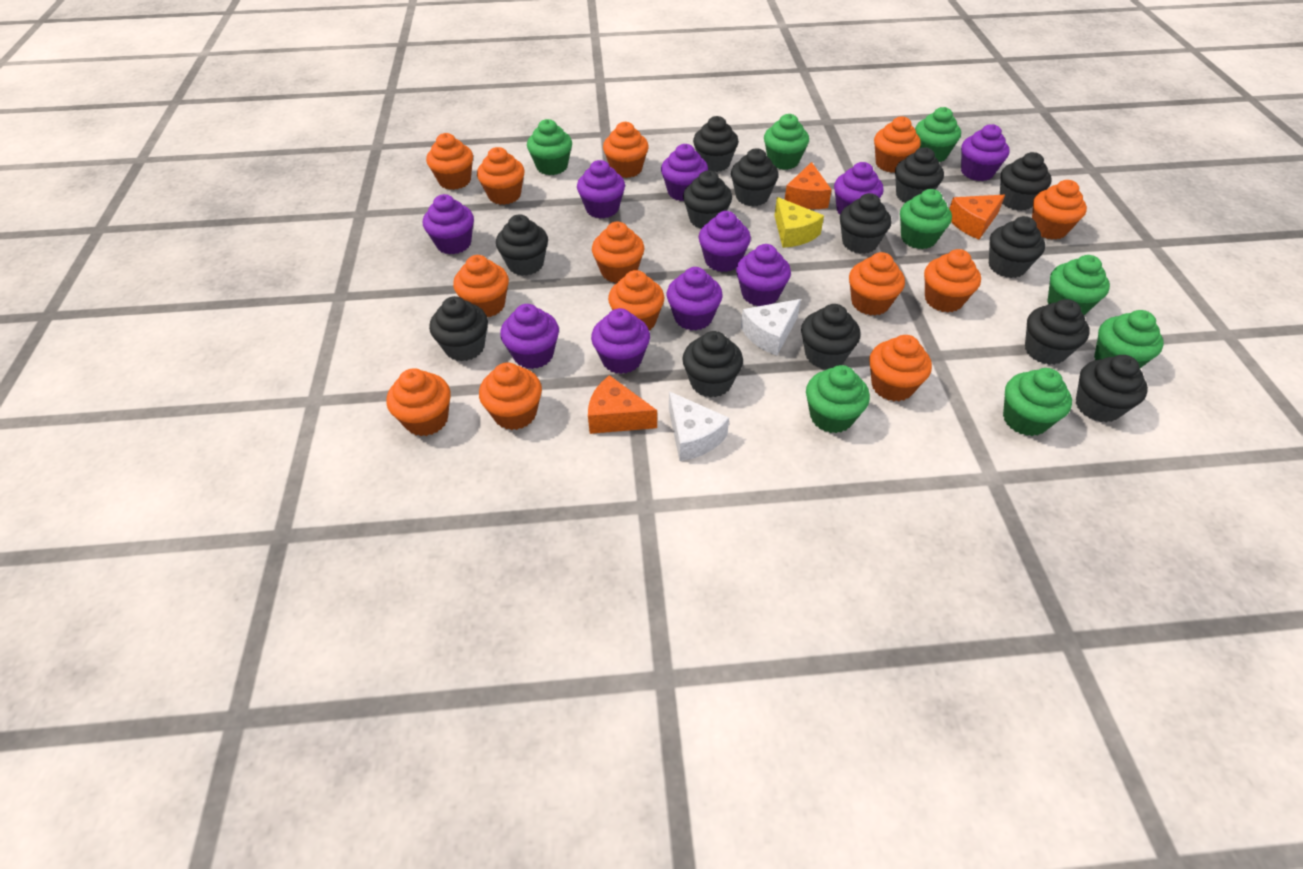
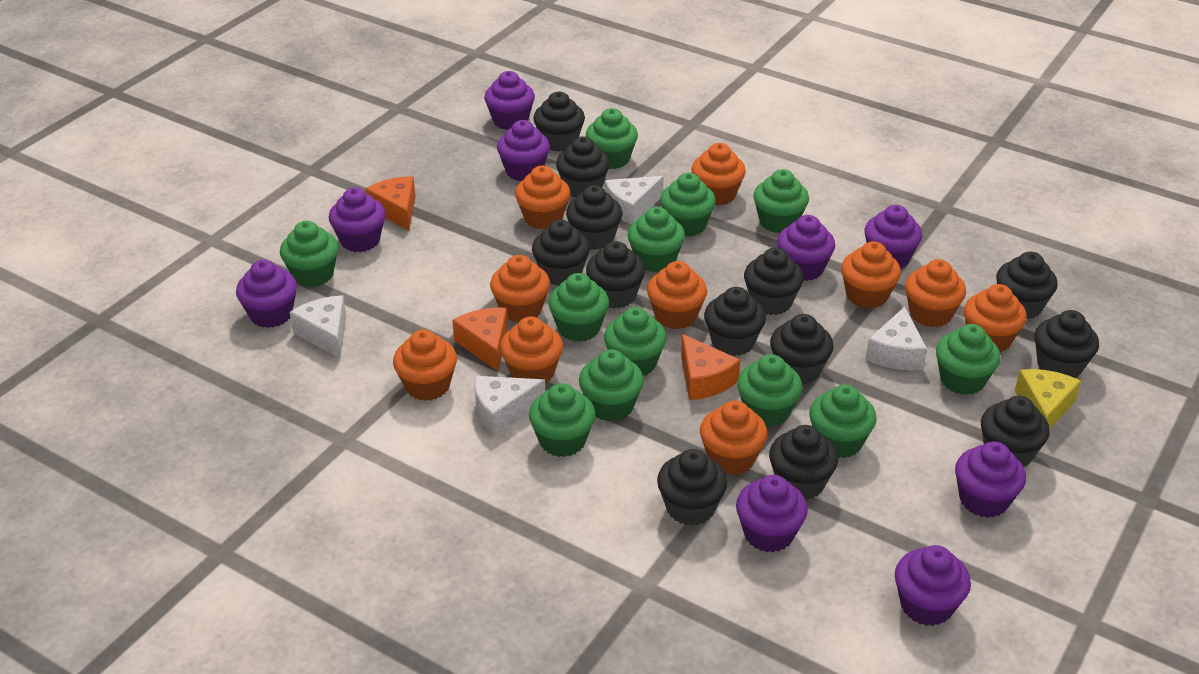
green cupcake: [527,119,572,175] [764,114,809,170] [806,365,870,433] [900,189,952,249] [915,107,961,162] [1003,368,1072,436] [1047,255,1110,315] [1094,310,1164,368] = 8 -> [280,221,339,287] [529,383,595,457] [548,273,609,342] [579,349,644,422] [586,108,638,169] [604,307,667,376] [628,207,685,272] [660,173,716,237] [737,354,802,427] [753,169,809,233] [809,384,877,458] [936,324,1001,395] = 12
orange cupcake: [386,368,451,436] [426,133,473,190] [453,255,509,317] [477,147,524,205] [479,362,542,430] [592,222,645,283] [603,122,649,178] [608,270,664,330] [849,252,905,316] [869,335,932,401] [874,116,921,173] [924,249,981,312] [1032,180,1087,240] = 13 -> [393,329,457,401] [490,255,550,323] [500,316,563,384] [515,166,570,229] [647,261,707,329] [691,143,746,206] [700,400,767,475] [841,241,901,309] [905,259,966,327] [964,284,1027,352] = 10
purple cupcake: [423,194,474,254] [500,304,559,369] [577,160,625,218] [591,308,650,374] [661,144,708,201] [667,267,723,330] [699,211,751,272] [736,244,791,306] [834,162,884,214] [961,124,1010,181] = 10 -> [236,260,297,328] [329,187,386,252] [484,71,535,130] [497,120,550,181] [736,475,808,552] [777,215,835,281] [864,205,922,269] [895,545,971,626] [955,441,1026,518] = 9
white cheese: [669,391,729,461] [741,299,801,356] = 2 -> [290,296,346,359] [474,376,545,435] [605,176,664,225] [865,306,927,371] = 4

